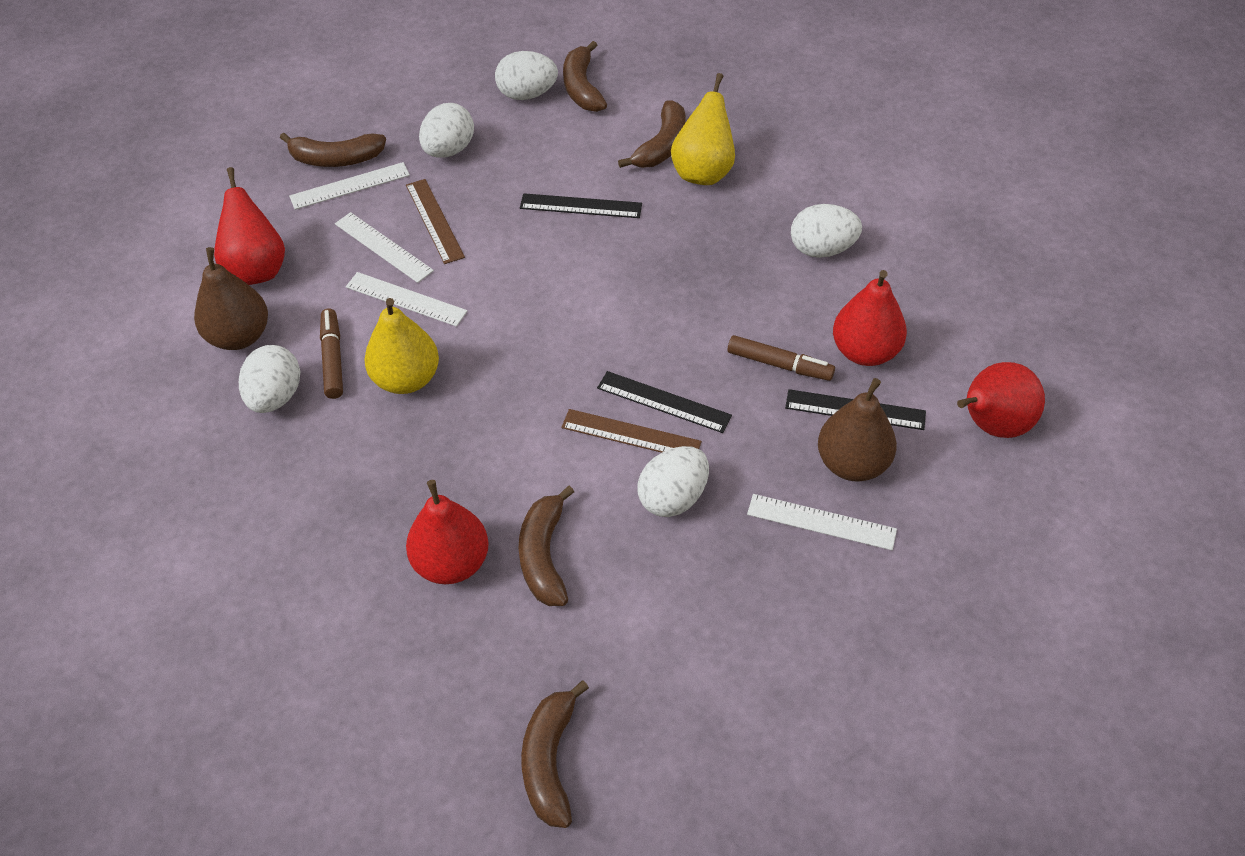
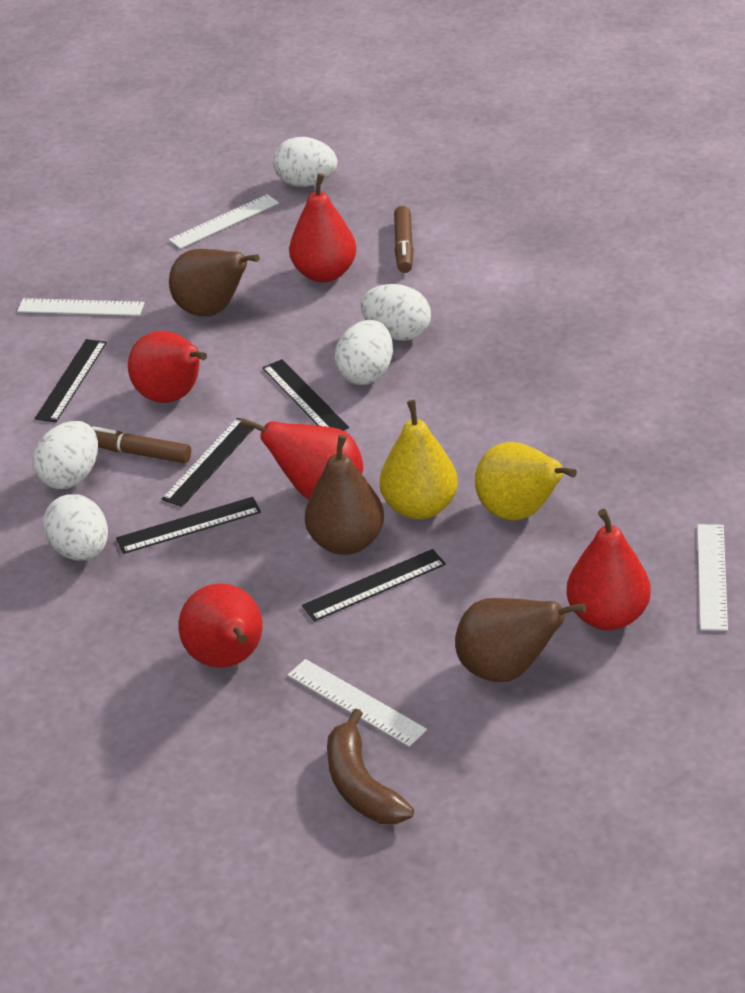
black ruler: [520,193,642,218] [597,371,732,433] [785,389,926,430] = 3 -> [35,339,107,422] [116,497,261,554] [162,418,254,507] [262,359,349,431] [302,549,446,622] = 5
brown banana: [280,133,386,167] [519,486,574,606] [521,681,589,828] [563,41,607,112] [618,100,686,168] = 5 -> [327,709,414,824] = 1
brown pear: [194,247,268,350] [818,378,897,481] = 2 -> [169,249,260,316] [305,435,384,555] [455,598,586,682] = 3
brown ruler: [406,179,465,264] [561,409,702,453] = 2 -> none = 0
red pear: [214,167,285,285] [406,480,489,584] [833,270,907,366] [957,362,1045,438] = 4 -> [128,331,207,403] [178,583,262,668] [240,418,363,500] [289,173,357,282] [567,509,651,630] = 5

